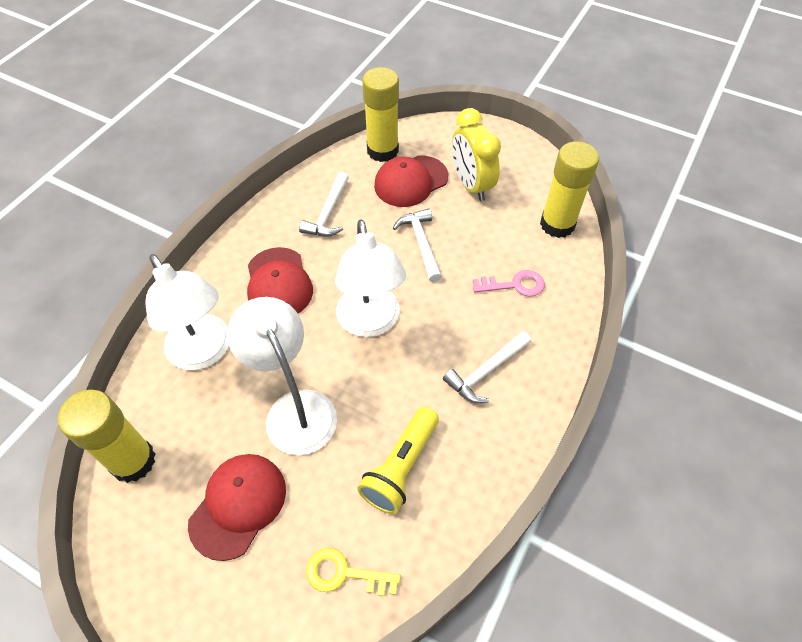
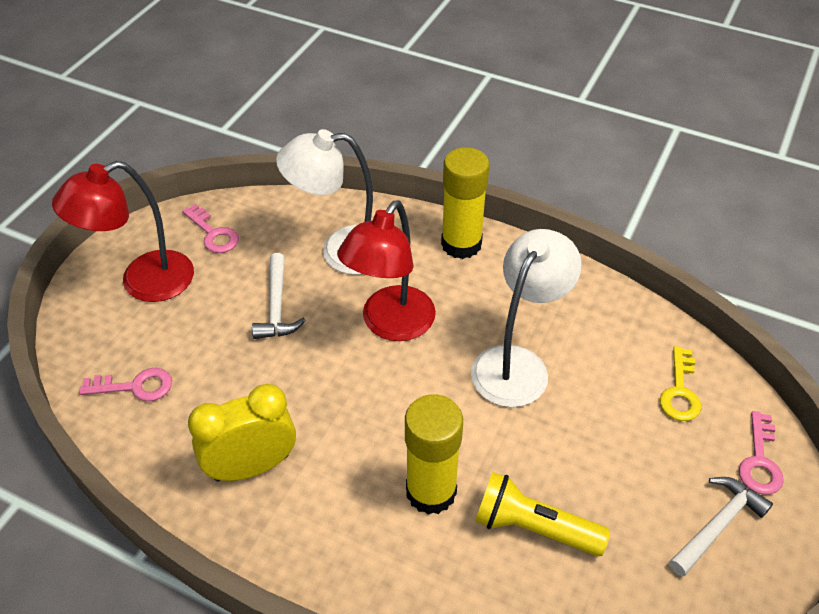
pink key: [473,270,545,297] = 1 -> [79,368,172,401] [182,204,239,253] [739,411,784,495] = 3
red cap: [188,454,286,561] [247,247,313,313] [374,156,448,207] = 3 -> none = 0
red lamp: none = 0 -> [52,161,194,302] [337,200,436,341] = 2
white hammer: [299,172,349,237] [393,209,442,282] [443,331,531,403] = 3 -> [252,253,306,339] [669,477,773,576] = 2
white lamp: [145,254,229,370] [227,297,337,455] [335,220,406,337] = 3 -> [276,129,373,275] [471,229,582,407] = 2
yellow glue stick: [58,390,155,483] [362,67,399,162] [540,141,599,238] = 3 -> [405,394,463,515] [441,147,490,259] = 2

